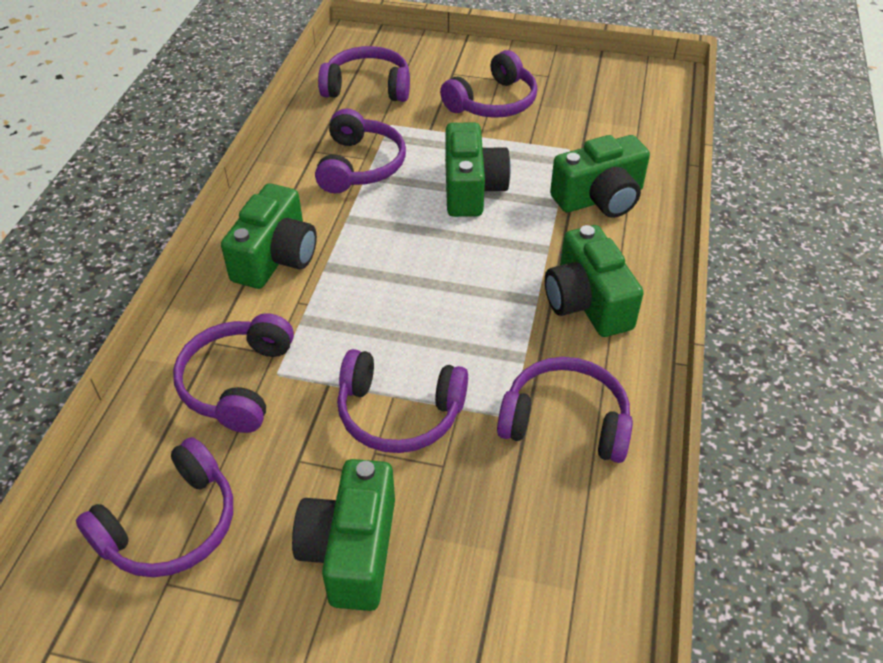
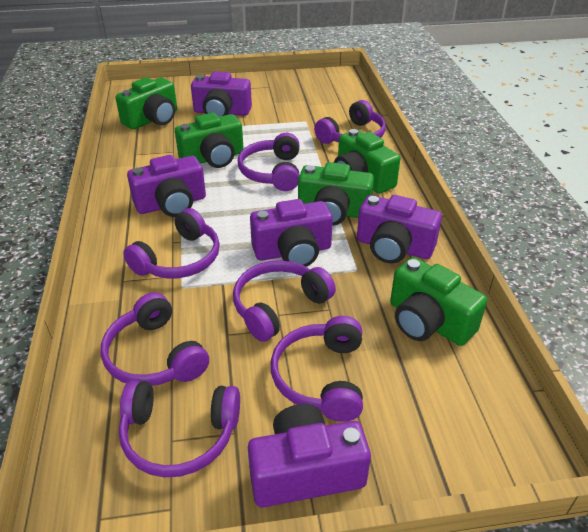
purple camera: none = 0 -> [127,155,206,217] [191,71,252,117] [248,404,371,508] [250,199,333,267] [357,195,442,263] = 5

